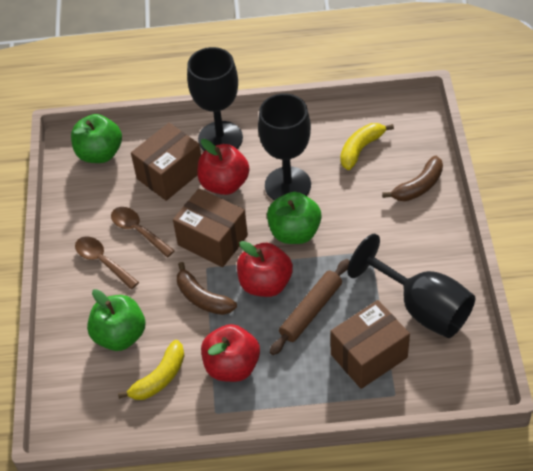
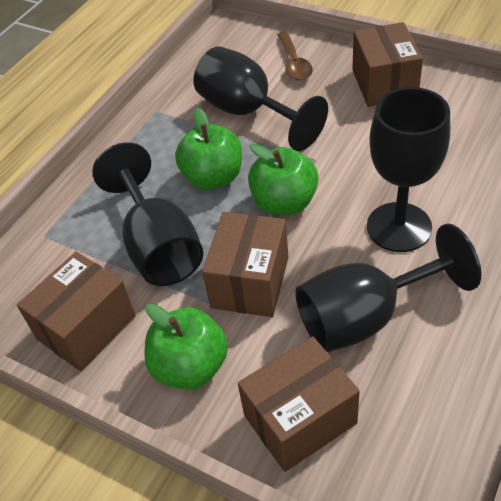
black goblet: [187,47,243,151] [258,93,311,201] [347,234,475,338] = 3 -> [92,142,203,286] [194,46,328,151] [295,224,481,352] [367,87,450,252] = 4
brown banana: [177,262,237,315] [382,156,443,201] = 2 -> none = 0
brown box: [131,123,201,201] [173,188,248,267] [330,300,410,389] = 3 -> [17,252,136,371] [202,212,288,317] [238,336,360,472] [352,22,423,107] = 4
brown rolling pin: [270,259,350,355] = 1 -> none = 0
brown spoon: [75,236,139,289] [111,207,175,257] = 2 -> [277,32,313,80] = 1
red apple: [197,139,250,195] [201,324,260,382] [237,241,293,297] = 3 -> none = 0
yellow banana: [118,340,184,400] [340,123,394,170] = 2 -> none = 0

